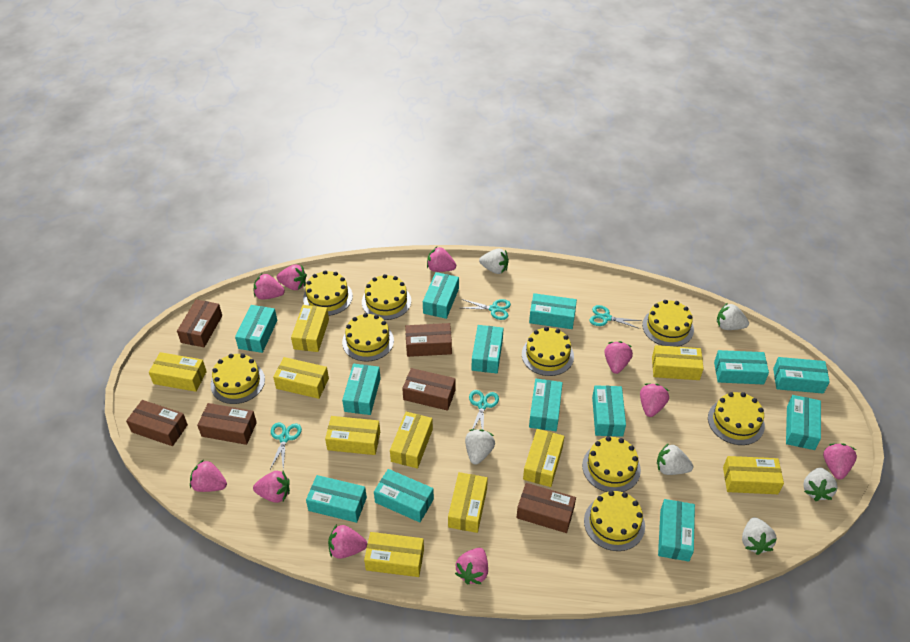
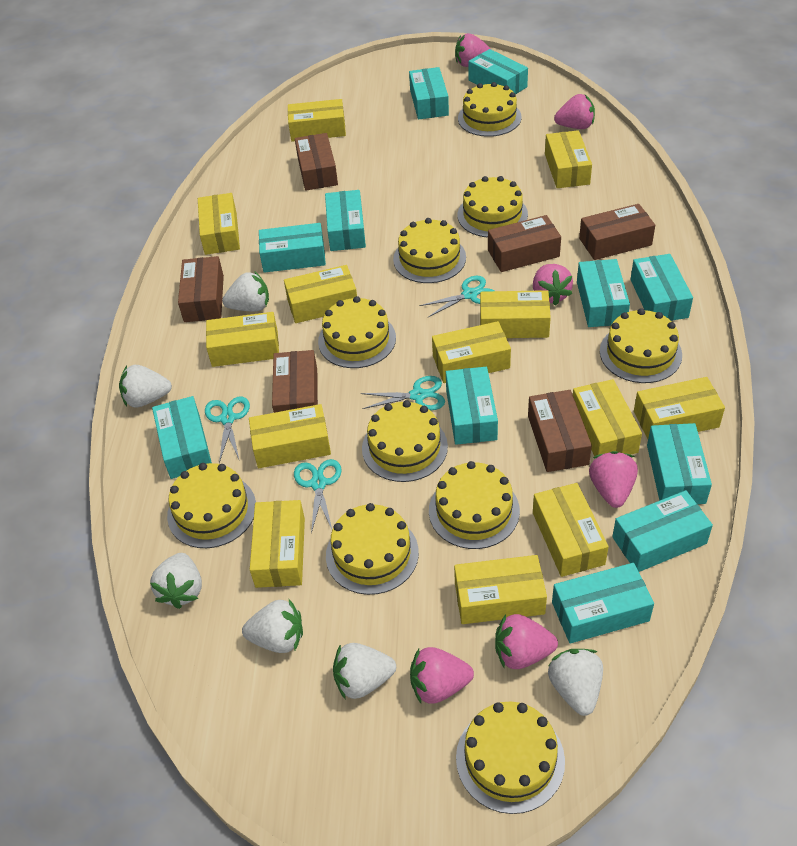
pink strawberry: [190,460,227,492] [253,471,290,503] [254,274,285,300] [277,265,307,290] [328,525,367,559] [427,247,456,272] [455,548,488,584] [604,341,633,374] [640,383,669,417] [823,444,857,479] = 10 -> [410,647,474,704] [455,33,491,67] [495,614,558,669] [533,264,573,306] [554,94,595,129] [589,451,638,508] = 6
turquoise box: [235,305,277,353] [306,475,367,523] [342,364,381,415] [374,469,434,522] [423,272,459,319] [471,325,504,373] [529,293,577,329] [529,379,563,431] [592,385,626,437] [658,499,695,562] [714,350,769,384] [773,357,830,394] [786,395,821,450] = 13 -> [152,396,212,479] [259,223,326,273] [325,190,366,251] [409,67,449,119] [446,367,498,445] [468,49,528,95] [552,563,654,644] [577,259,630,327] [612,490,713,572] [630,254,693,321] [647,423,712,504] = 11
yellow box: [149,352,207,392] [273,357,329,399] [291,305,329,352] [325,416,380,455] [364,532,424,577] [390,412,433,469] [448,472,488,533] [523,429,565,487] [652,345,704,380] [723,456,784,494] = 10 -> [198,193,240,255] [206,312,279,367] [249,404,331,468] [250,500,305,588] [284,265,357,323] [288,99,346,142] [432,321,511,383] [454,555,547,624] [480,290,551,338] [533,483,609,577] [545,130,592,188] [573,379,642,456] [634,377,725,439] = 13
yellow cake: [211,354,265,404] [303,270,353,316] [342,313,394,362] [362,274,411,320] [522,327,574,376] [582,436,641,492] [584,491,645,551] [642,300,694,347] [708,392,765,445] = 9 -> [167,463,256,548] [318,296,396,368] [326,503,419,595] [362,400,448,482] [393,218,466,283] [429,461,520,549] [456,702,565,814] [457,176,528,237] [458,82,522,137] [600,308,682,383] = 10

